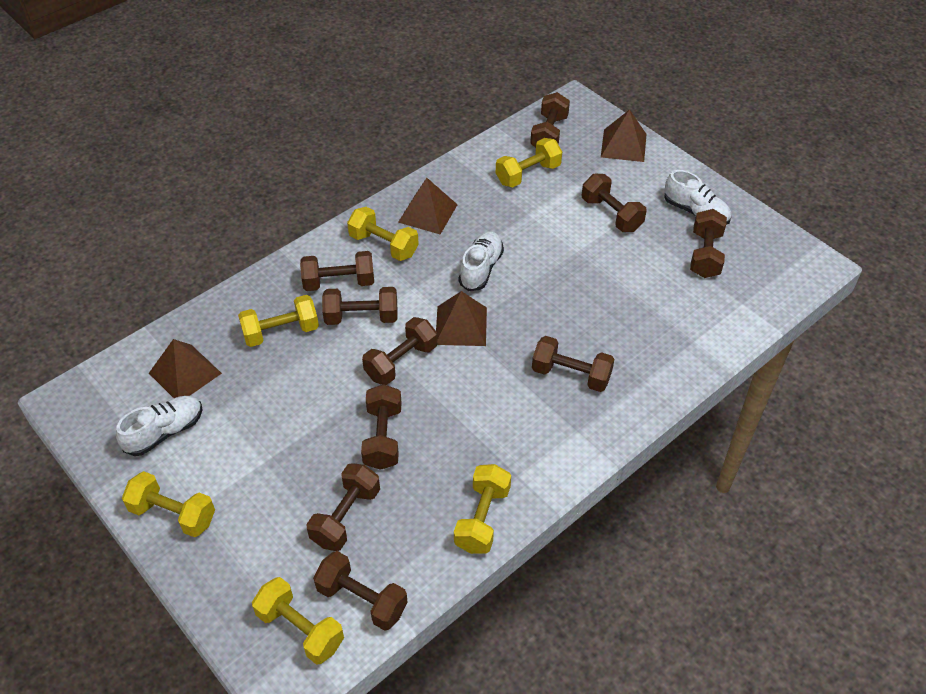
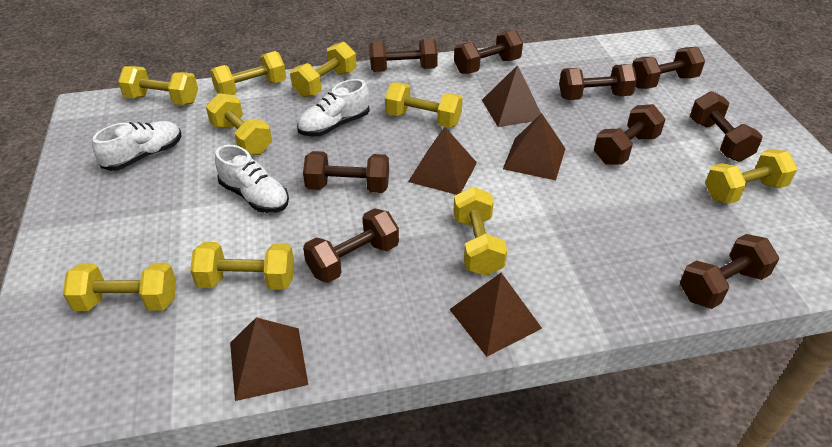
brown dumbbell: [300,251,374,291] [306,463,380,551] [313,551,408,631] [322,287,398,325] [361,384,402,470] [362,317,437,385] [530,92,570,147] [532,336,614,392] [582,174,647,232] [690,209,727,278] = 10 -> [303,151,389,193] [303,208,399,283] [369,39,438,72] [454,30,523,74] [559,64,637,100] [594,104,665,165] [632,47,705,89] [680,234,779,309] [690,91,763,162] = 9
brown pyramid: [149,339,222,398] [398,178,458,234] [436,291,487,346] [601,109,647,162] = 4 -> [230,317,308,401] [408,127,477,195] [449,273,542,357] [482,65,541,127] [503,113,565,180] = 5
yellow dumbbell: [122,471,215,537] [238,295,319,347] [252,577,344,665] [347,207,419,261] [454,464,511,554] [496,138,562,187] = 6 -> [63,263,176,311] [118,66,198,105] [190,242,294,290] [206,93,272,155] [210,51,286,95] [290,42,356,97] [385,82,463,128] [453,187,507,276] [705,149,797,204] = 9

